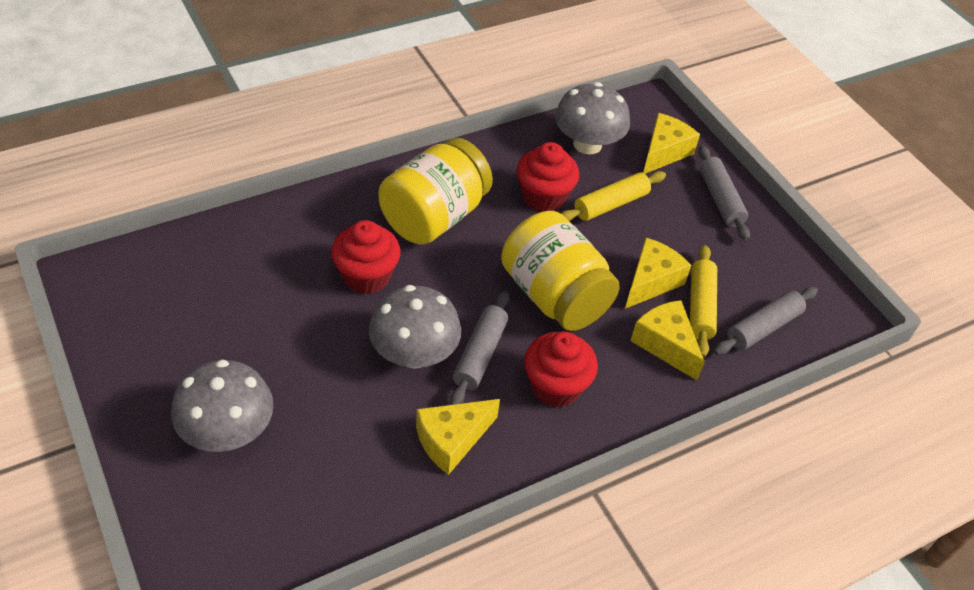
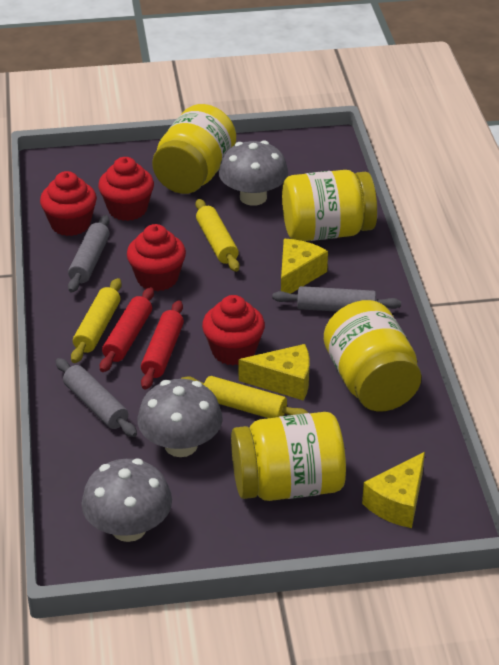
red cupcake: [331,220,400,294] [517,142,579,212] [524,332,598,407] = 3 -> [40,171,97,236] [98,157,154,221] [127,224,186,291] [202,295,265,365] = 4
red rolling pin: none = 0 -> [100,287,154,372] [141,300,184,390] = 2
yellow cheese: [416,399,500,475] [625,238,691,309] [630,300,705,380] [643,113,700,174] = 4 -> [239,344,310,401] [281,239,328,294] [362,452,425,528] = 3
yellow jar: [379,138,493,245] [501,211,620,331] = 2 -> [152,104,236,194] [231,412,346,501] [282,170,377,241] [324,300,421,412] = 4
yellow rolling pin: [561,171,666,221] [690,245,717,358] = 2 -> [71,278,122,363] [181,376,308,418] [195,199,240,272] = 3

